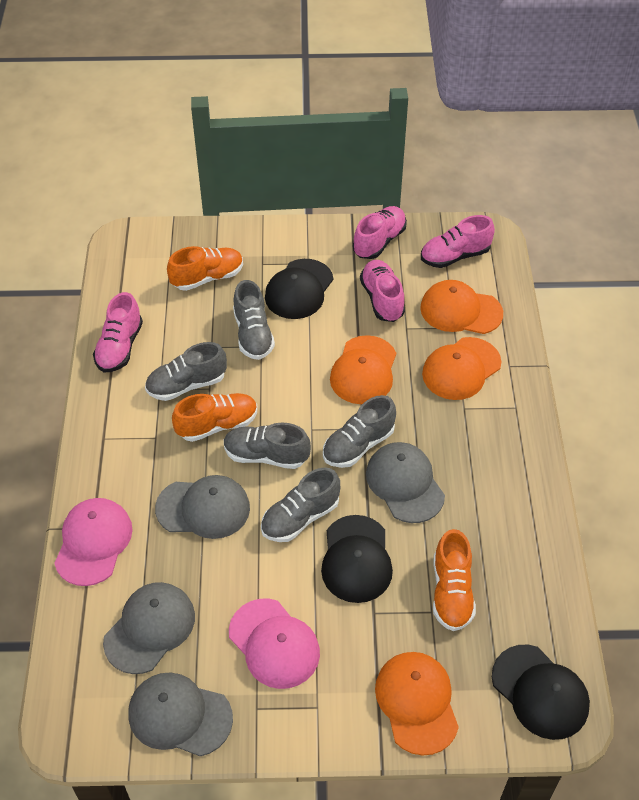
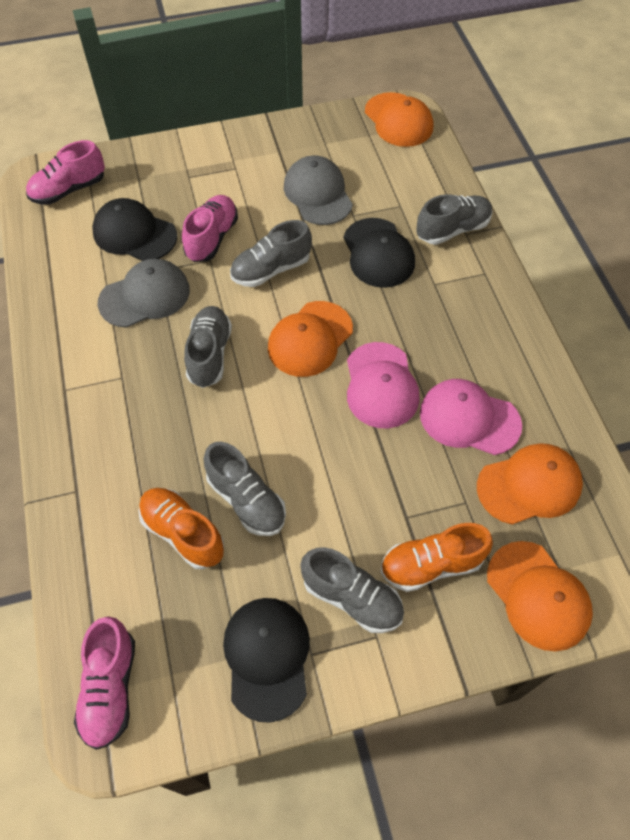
grey cap: [103,582,195,674] [128,673,233,756] [155,475,250,539] [366,442,445,523] = 4 -> [97,259,190,328] [284,156,353,225] = 2
orange shoe: [167,246,243,291] [172,393,257,442] [433,529,476,631] = 3 -> [139,488,224,569] [380,523,493,592] = 2
pink shoe: [93,292,143,372] [353,206,407,259] [360,260,405,322] [421,215,495,268] = 4 -> [26,140,105,205] [74,616,135,750] [182,195,238,262] = 3

